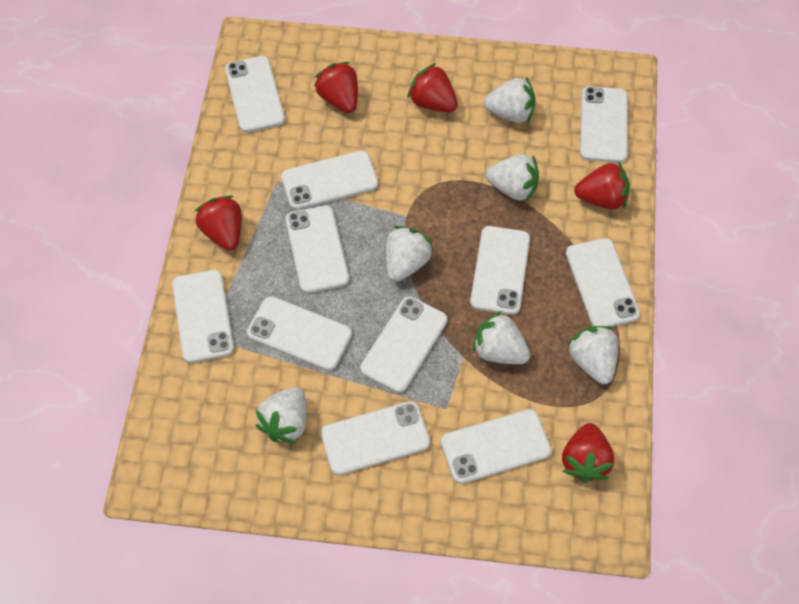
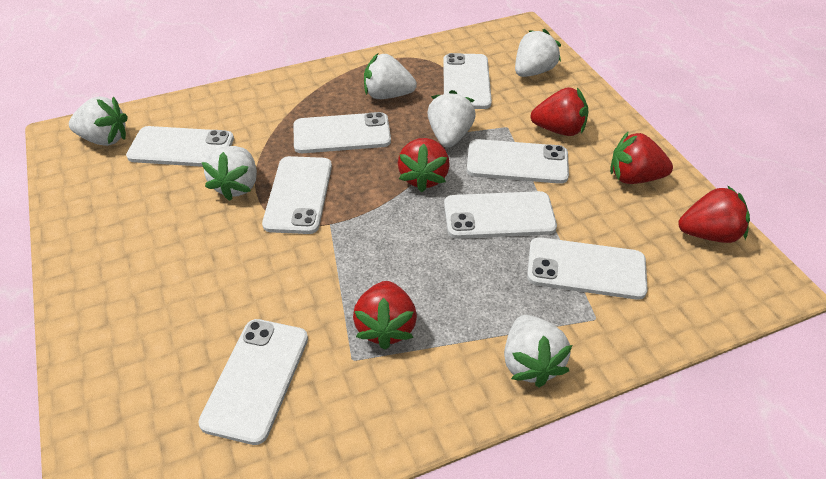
white phone: [172,270,234,363] [225,56,285,133] [247,296,352,371] [281,151,378,210] [285,205,349,293] [321,401,430,475] [360,296,447,393] [441,409,551,484] [470,226,530,315] [566,238,640,327] [580,86,628,163] = 11 -> [126,126,234,167] [199,319,308,445] [262,156,332,234] [294,112,391,153] [443,53,492,109] [444,191,557,239] [467,139,569,184] [527,237,648,300] = 8

